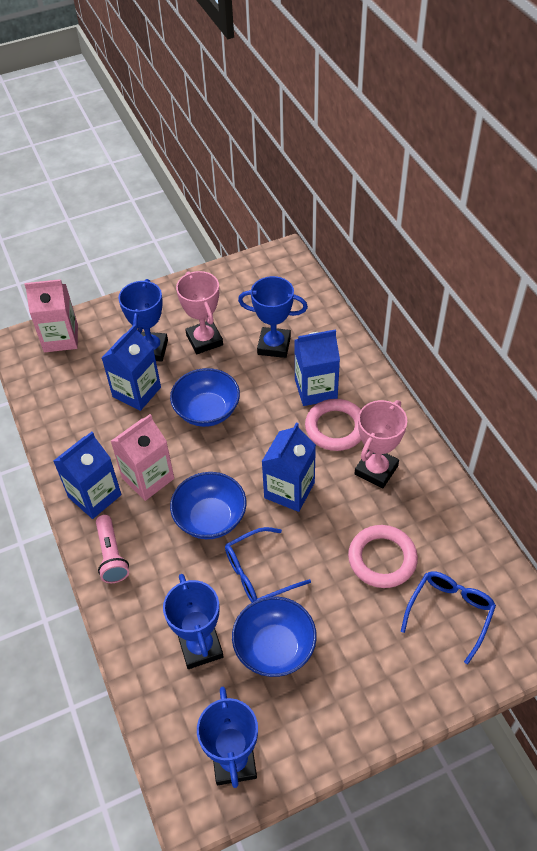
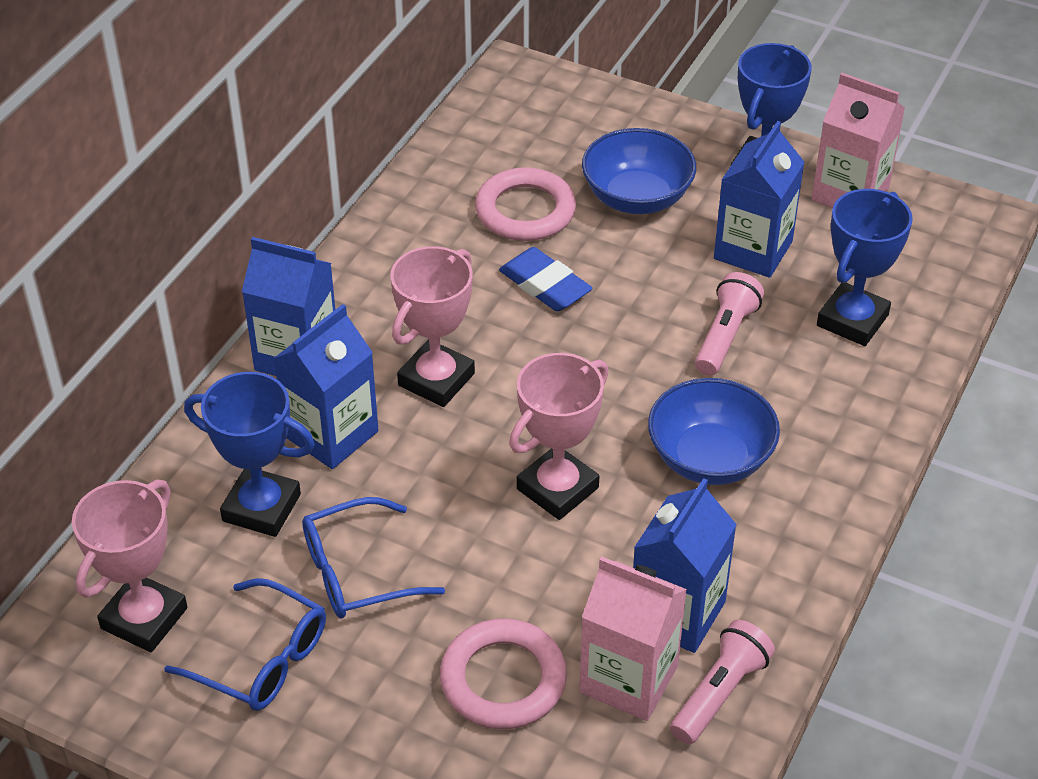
blue bowl: [170,368,240,427] [170,472,247,539] [232,596,317,677] = 3 -> [582,128,696,214] [648,378,780,485] = 2
blue eraser: none = 0 -> [499,247,593,311] = 1
blue trophy: [118,279,168,362] [163,574,224,669] [197,687,258,788] [238,276,308,358] = 4 -> [184,372,315,537] [731,43,812,165] [817,189,913,346] = 3
pink flashlight: [96,515,129,583] = 1 -> [670,620,775,744] [695,272,764,376] = 2
pink trophy: [176,271,223,354] [355,400,407,488] = 2 -> [72,480,187,652] [390,246,475,407] [509,353,609,520] = 3

